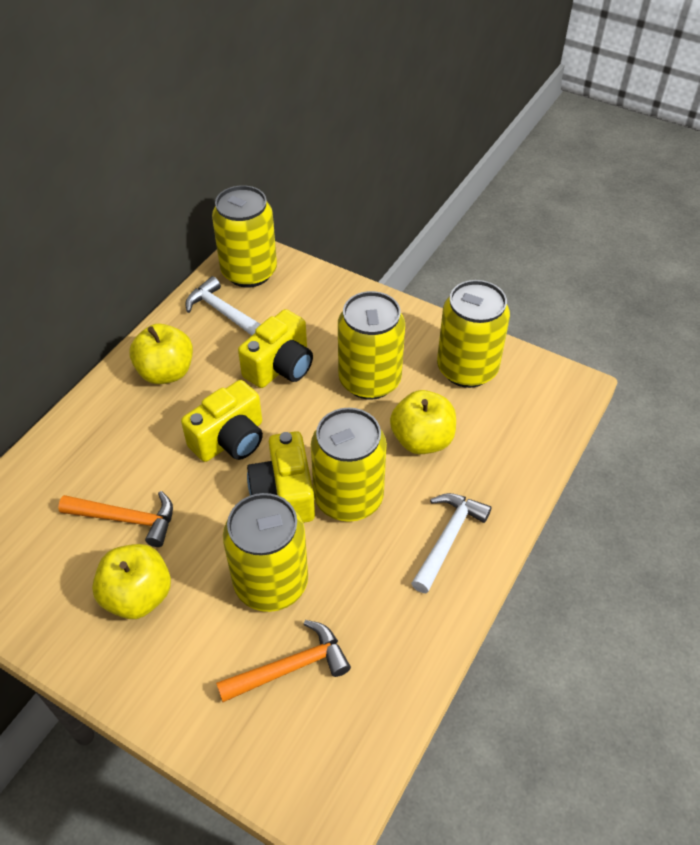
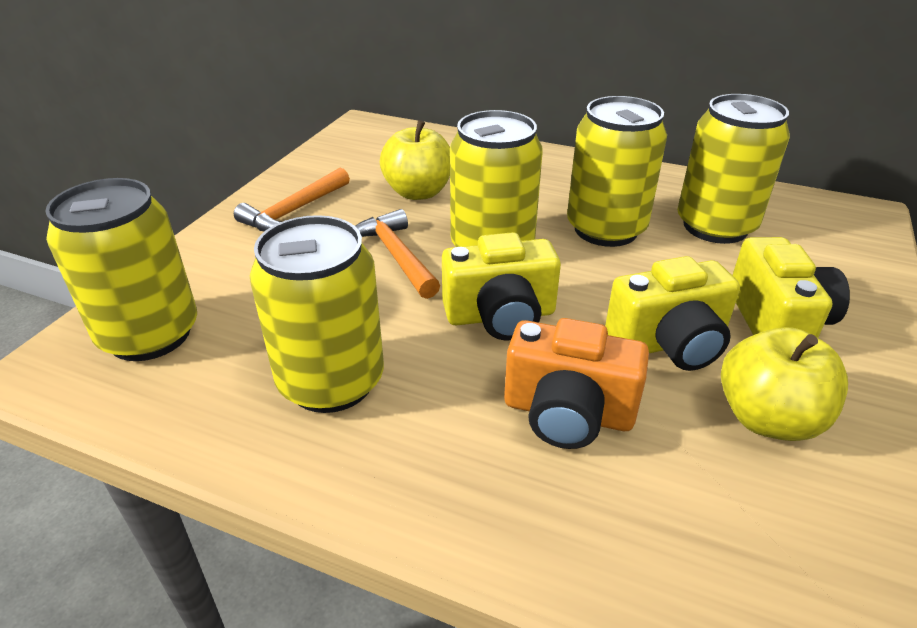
orange camera: none = 0 -> [504,318,649,449] = 1
white hammer: [185,276,261,335] [411,493,491,593] = 2 -> none = 0
yellow apple: [92,544,171,619] [129,324,193,384] [390,390,456,454] = 3 -> [380,120,450,200] [721,327,848,441] = 2

